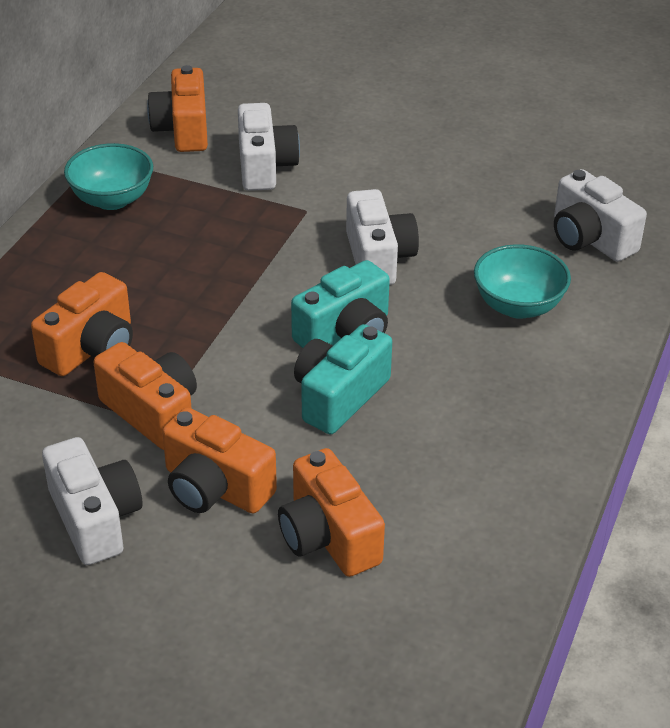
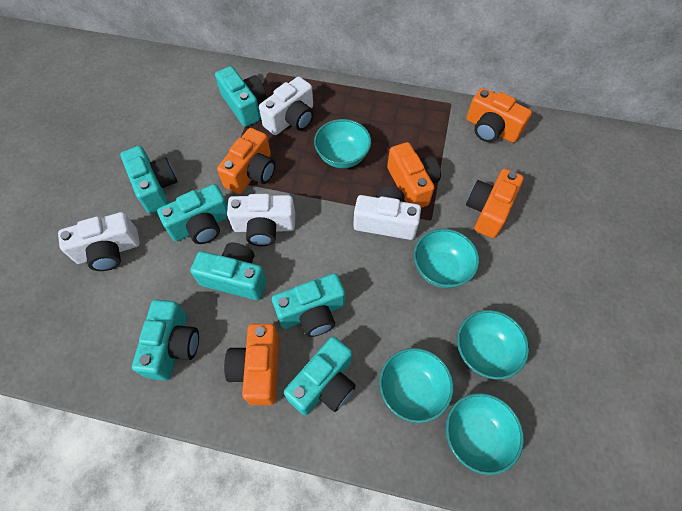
turquoise bowl: [64,143,153,210] [474,244,571,319] = 2 -> [314,119,371,168] [379,348,454,423] [414,229,479,288] [446,393,524,475] [457,310,529,380] = 5
turquoise camera: [291,260,390,348] [294,324,392,434] = 2 -> [120,146,178,214] [132,300,199,381] [157,184,228,244] [190,242,267,300] [215,66,266,127] [272,273,345,337] [284,336,356,415] = 7

